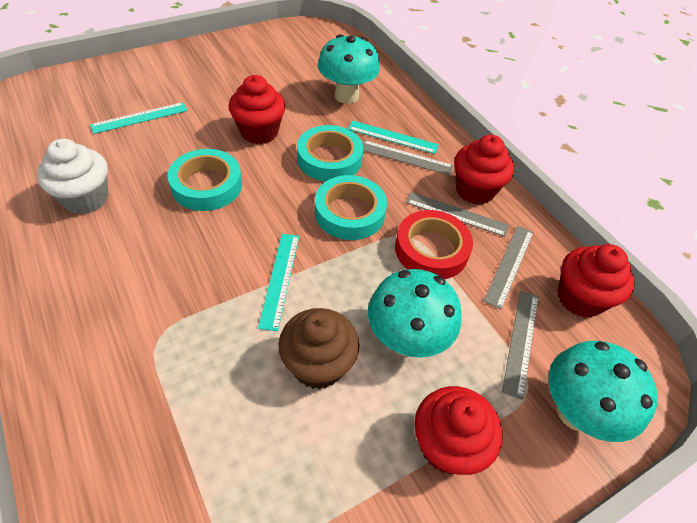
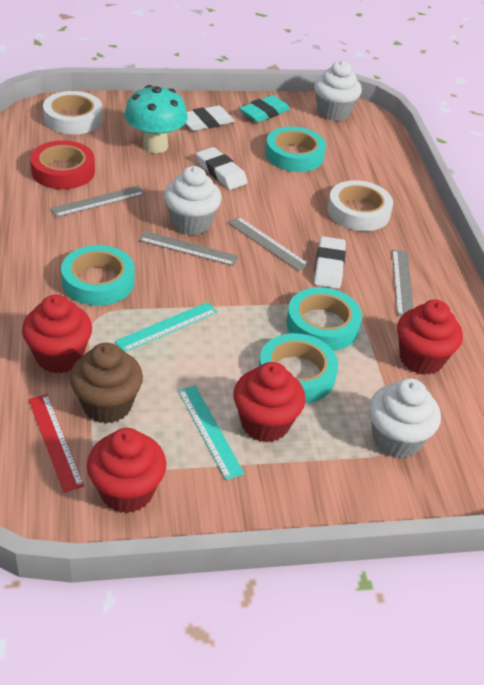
red ruler: none = 0 -> [28,394,84,492] = 1
turquoise eraser: none = 0 -> [239,95,290,123] = 1
turquoise mushroom: [318,34,380,104] [368,269,462,358] [549,341,658,442] = 3 -> [125,85,188,153] = 1
turquoise ruler: [90,102,188,134] [258,234,299,331] [348,121,439,154] = 3 -> [115,302,217,352] [178,385,245,480] = 2
turquoise tape: [167,149,242,211] [297,125,363,182] [315,175,387,240] = 3 -> [61,245,134,306] [259,333,338,403] [265,126,326,172] [286,287,362,351] = 4
white cupcake: [37,139,108,214] = 1 -> [164,166,222,235] [314,60,362,121] [369,378,441,458] = 3
white eraser: none = 0 -> [185,105,235,131] [196,147,248,190] [314,236,346,289] = 3
white tape: none = 0 -> [43,91,103,134] [328,180,393,231] = 2

